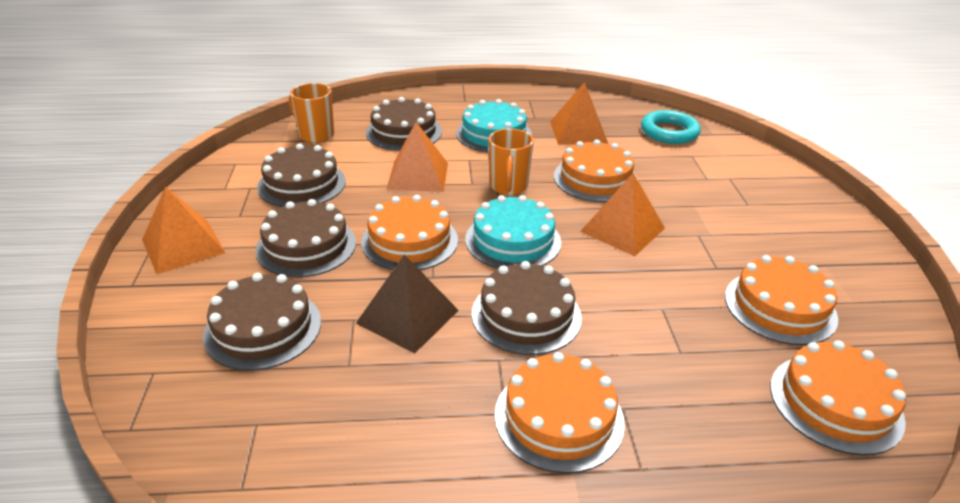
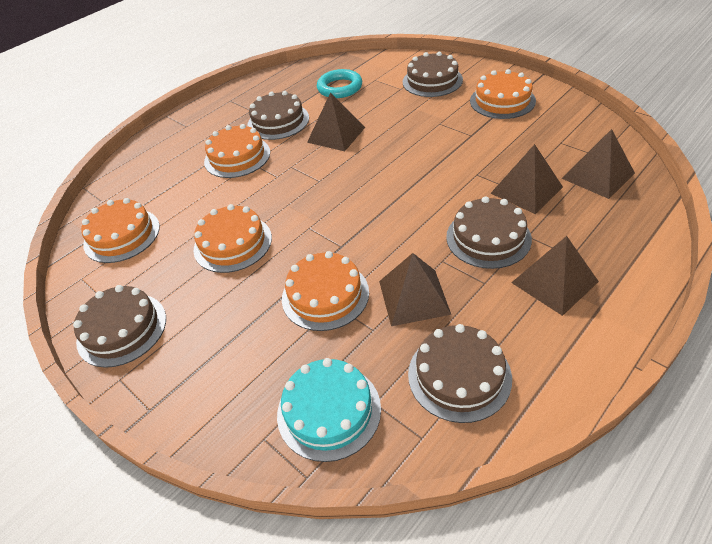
brown pyramid: [356,254,459,354] = 1 -> [307,93,365,151] [379,253,451,326] [490,144,563,214] [511,236,599,316] [562,129,635,199] = 5
orange mug: [289,83,334,143] [489,129,534,195] = 2 -> none = 0
orange pyramid: [142,186,225,274] [386,122,448,192] [550,82,608,145] [580,173,665,256] = 4 -> none = 0
turquoise cake: [456,99,532,153] [465,195,561,269] = 2 -> [277,358,381,462] = 1

